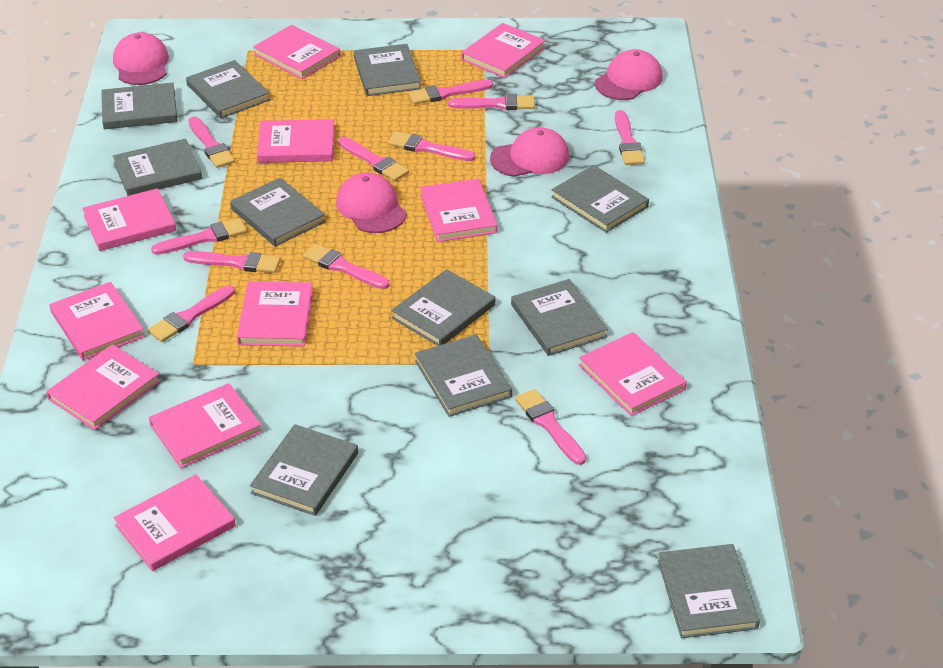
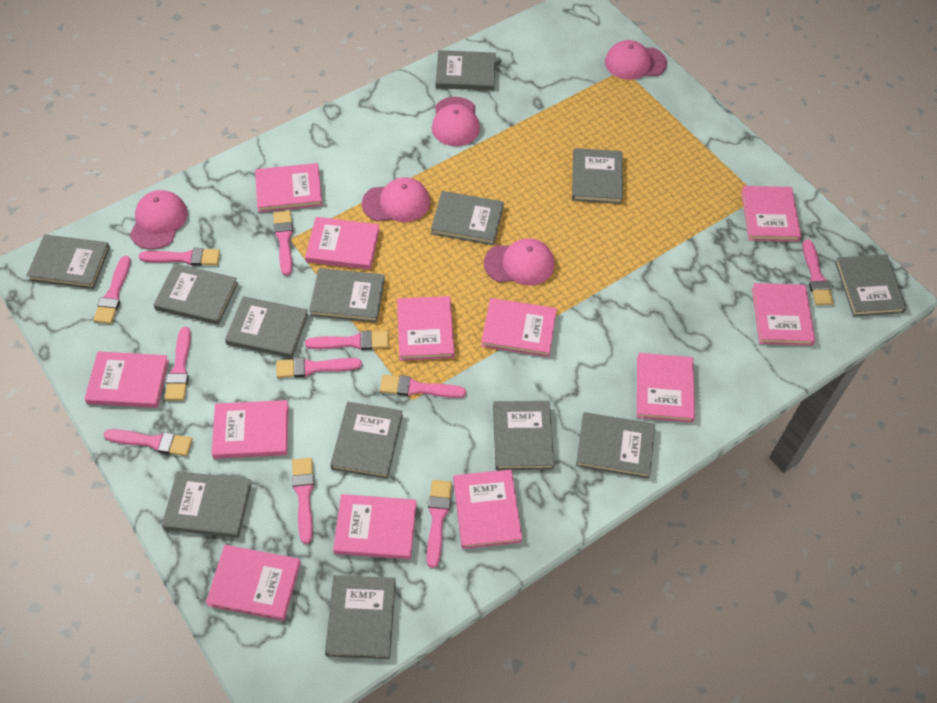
grey book: [101,83,177,129] [113,139,202,196] [186,60,270,118] [230,178,326,247] [250,424,358,516] [354,44,421,96] [391,269,495,346] [415,335,512,417] [511,279,608,356] [551,165,649,233] [658,544,760,638] = 11 -> [26,235,110,289] [153,263,238,325] [162,471,252,538] [225,296,309,358] [309,268,385,323] [325,575,396,659] [330,402,403,479] [431,191,504,245] [436,50,496,91] [493,401,554,470] [572,148,623,204] [576,412,655,479] [835,254,907,317] = 13
pink book: [46,344,160,430] [49,282,145,361] [82,188,176,251] [113,474,236,571] [149,383,262,468] [237,281,313,347] [253,25,340,79] [257,119,334,163] [420,179,498,242] [461,23,546,78] [579,332,687,416] = 11 -> [85,351,169,408] [206,545,301,621] [212,400,289,459] [255,163,322,212] [305,217,380,270] [333,494,416,559] [397,296,454,361] [453,470,522,549] [481,298,557,357] [637,353,695,423] [741,186,801,242] [752,283,815,346] = 12
pink cap: [113,32,169,85] [336,173,407,233] [490,127,569,177] [595,49,663,100] = 4 -> [130,190,188,250] [362,177,430,222] [432,97,480,146] [484,238,554,286] [605,40,667,80] = 5

